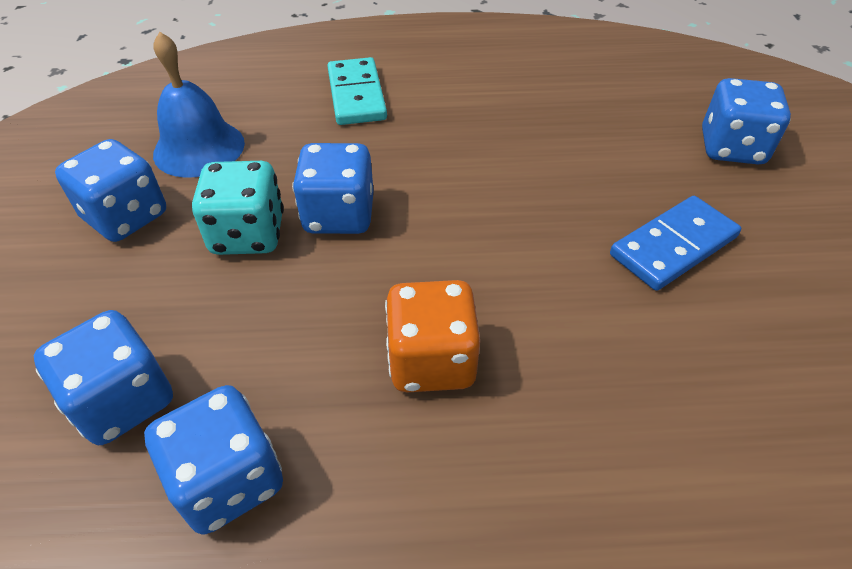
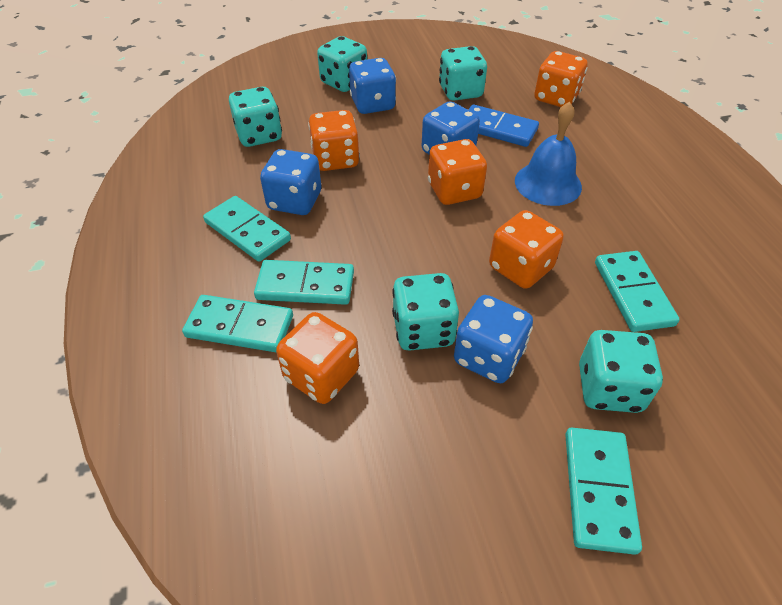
blue dice: [34,310,173,445] [55,139,166,242] [144,385,283,534] [292,143,374,234] [702,78,791,164] = 5 -> [260,149,321,215] [349,58,396,114] [422,102,480,154] [454,295,533,383] = 4
orange dice: [385,280,480,392] = 1 -> [276,312,359,404] [308,110,360,171] [428,139,487,205] [489,210,564,289] [534,51,588,107] = 5
turquoise dice: [192,161,284,255] = 1 -> [229,87,282,147] [317,36,367,92] [392,273,459,351] [439,46,487,101] [579,330,663,413] = 5
turquoise domino: [327,57,387,125] = 1 -> [182,295,293,352] [203,196,291,262] [254,260,354,305] [565,428,642,555] [595,251,680,332] = 5

